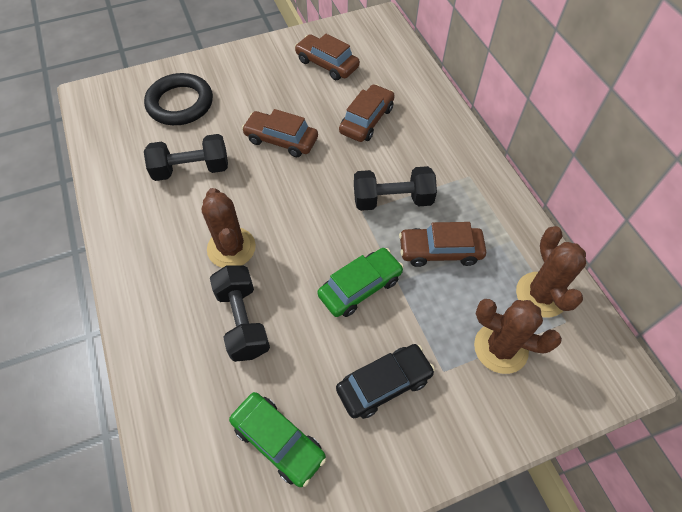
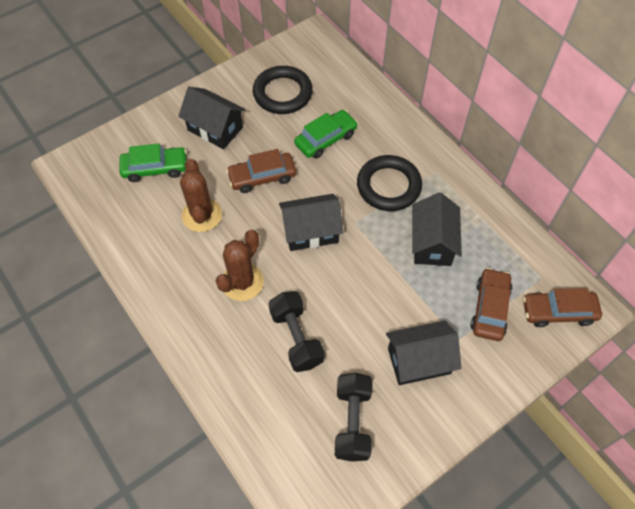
black car: [336,344,435,419] = 1 -> none = 0
black dumbbell: [144,134,228,181] [210,265,270,362] [354,166,437,211] = 3 -> [269,291,324,372] [335,373,373,462] = 2
black house: none = 0 -> [178,87,246,149] [279,194,344,251] [386,321,462,385] [412,193,462,266] = 4
black ring: [144,73,213,125] = 1 -> [253,66,313,114] [357,155,422,211] = 2
brown cactus: [202,188,256,268] [474,299,562,374] [516,226,586,318] = 3 -> [180,159,222,232] [216,230,264,301] = 2
brown car: [242,109,318,157] [295,34,360,80] [339,84,395,142] [399,222,486,267] = 4 -> [226,149,296,193] [471,268,512,341] [523,288,602,327] = 3

